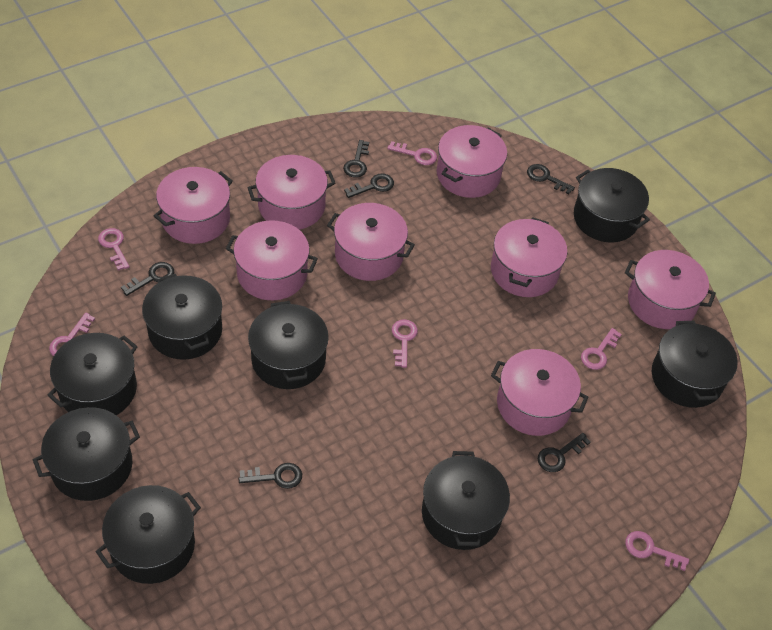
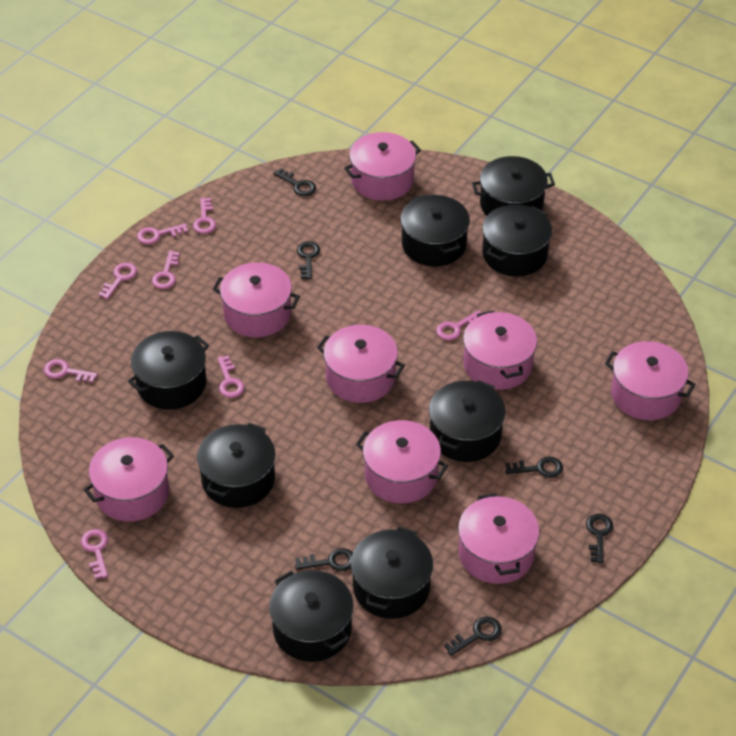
pink key: [49,313,95,356] [98,228,129,271] [387,141,437,165] [392,319,418,368] [581,328,622,370] [625,531,689,571] = 6 -> [44,359,98,383] [81,529,108,579] [98,262,137,299] [137,223,188,244] [152,251,180,289] [193,198,216,234] [217,356,244,398] [436,310,482,340] = 8

